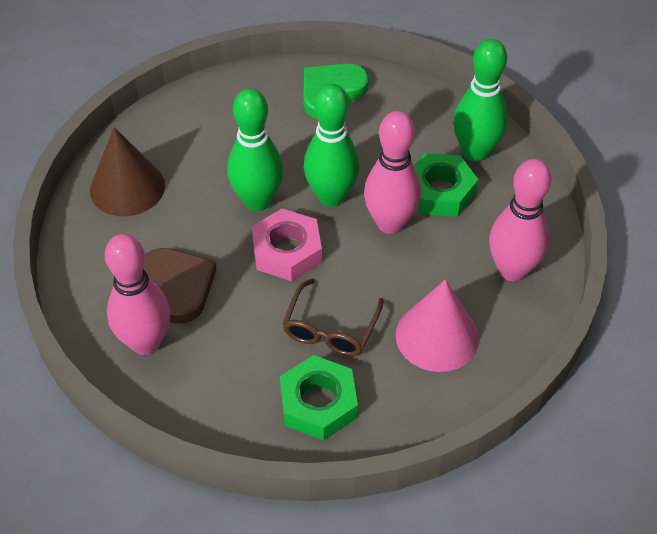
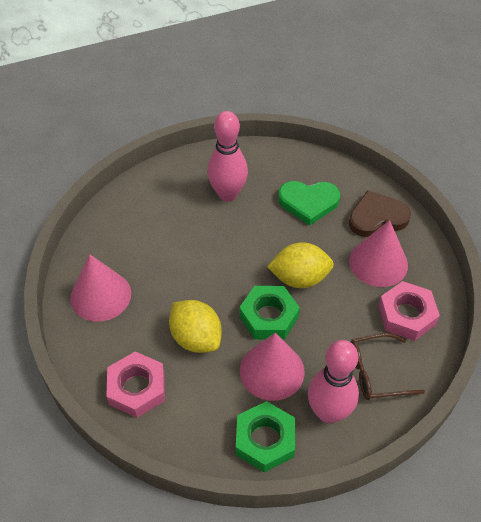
brown cone: [90,127,165,216] = 1 -> none = 0
green bowling pin: [227,88,283,211] [304,84,359,207] [453,39,508,162] = 3 -> none = 0
pink bowling pin: [105,234,170,355] [364,111,421,234] [489,159,552,281] = 3 -> [207,111,248,201] [308,340,359,423] = 2
pink cone: [396,279,479,372] = 1 -> [70,254,131,322] [240,333,305,401] [349,220,408,287] = 3
pink nut: [252,209,322,281] = 1 -> [106,352,165,418] [378,281,440,341] = 2
yellow lemon: none = 0 -> [169,300,222,353] [267,242,334,288] = 2

